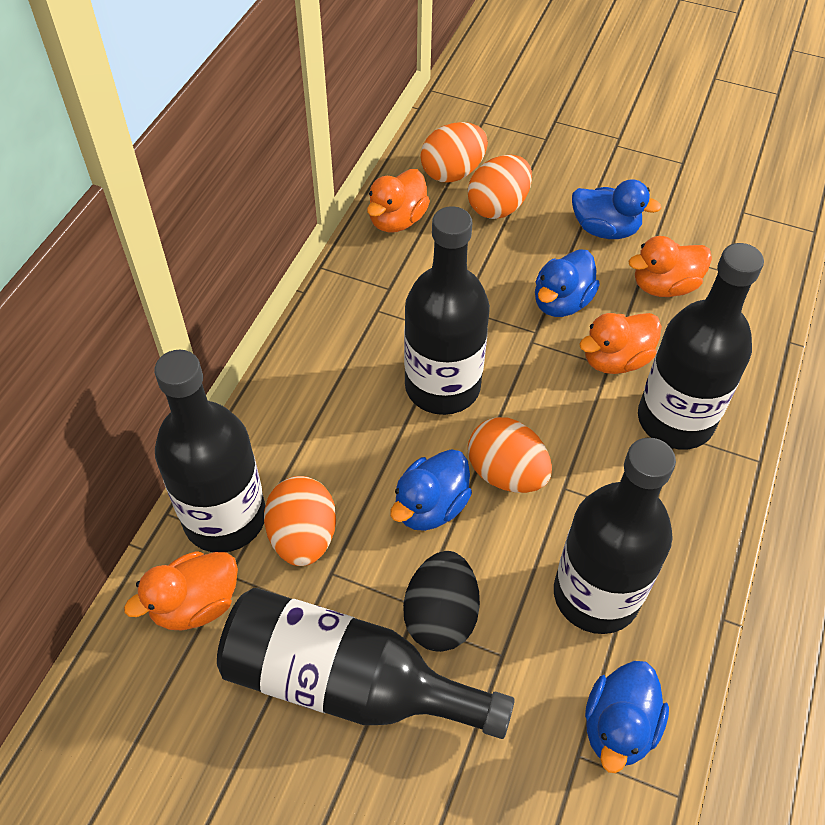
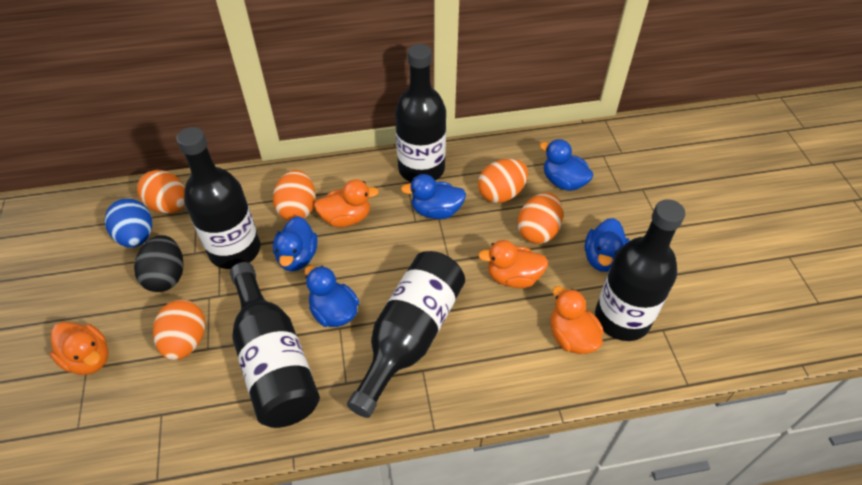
blue duck: [390,449,472,531] [535,249,600,317] [572,179,661,239] [585,661,669,773] = 4 -> [273,216,318,271] [305,266,359,327] [401,174,466,219] [540,139,594,191] [585,218,630,272] = 5
blue egg: none = 0 -> [105,198,152,248] = 1
orange egg: [264,476,336,566] [420,122,488,182] [468,155,532,219] [468,417,552,493] = 4 -> [137,170,185,213] [153,299,205,360] [273,170,316,221] [478,159,528,203] [517,193,563,244] = 5

